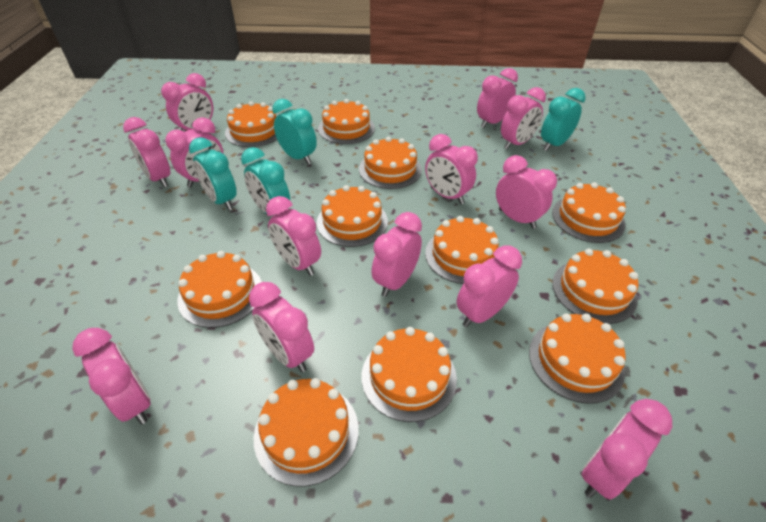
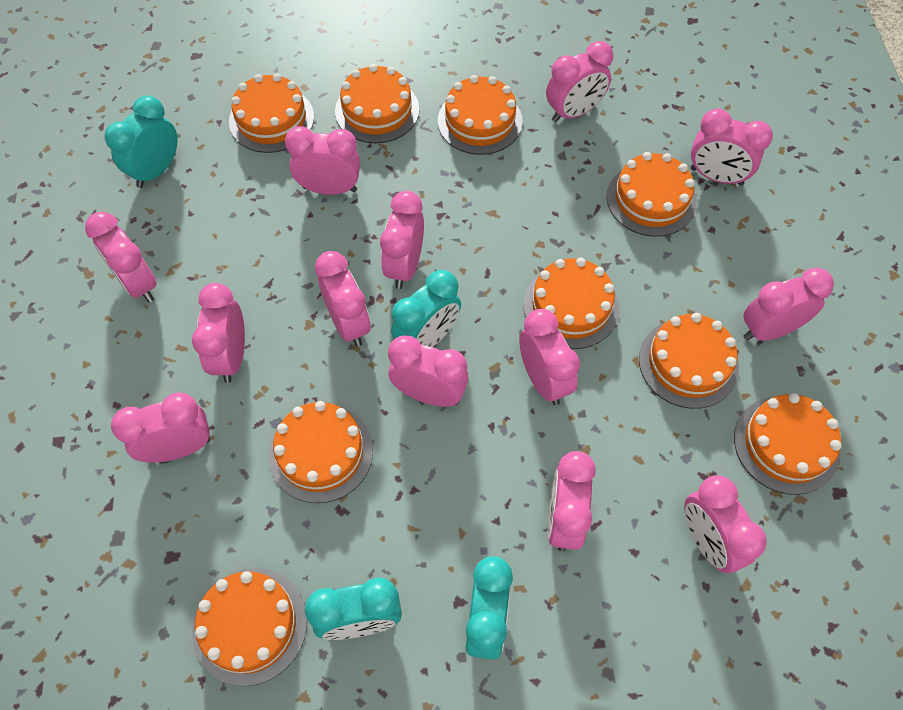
orange cake: [177,251,262,328] [225,101,277,147] [254,378,359,487] [317,185,388,247] [318,99,375,144] [359,137,422,189] [362,327,457,422] [425,216,499,284] [529,313,626,404] [552,182,626,243] [552,249,638,324] = 11 -> [192,568,307,686] [229,73,314,153] [269,401,373,503] [335,64,419,143] [438,75,523,155] [523,257,619,349] [607,152,697,237] [639,313,739,409] [734,393,842,495] = 9

